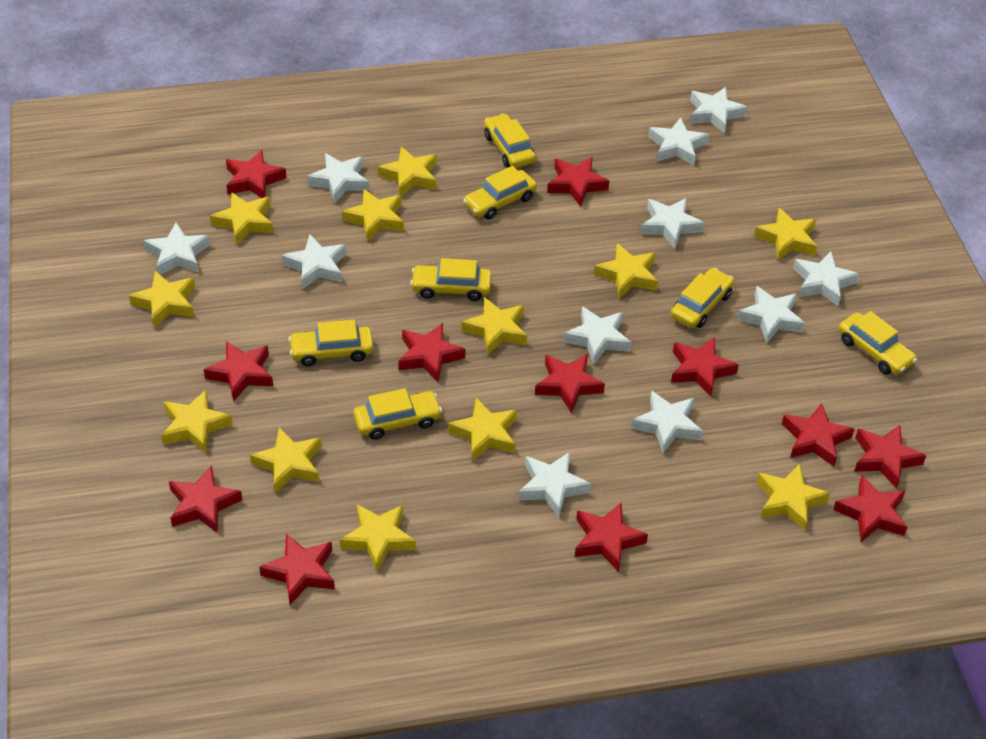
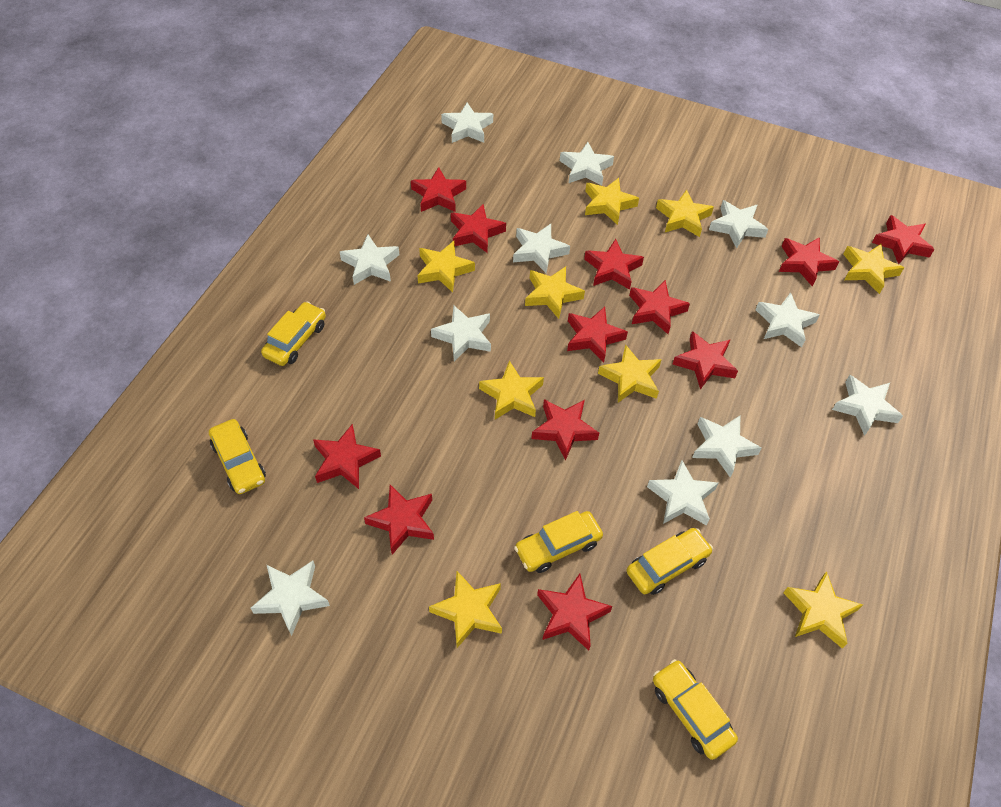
yellow car: [289,320,374,366] [353,388,442,440] [410,258,492,301] [463,166,537,219] [484,113,536,168] [671,268,734,328] [838,311,917,375] = 7 -> [209,419,266,494] [261,302,326,366] [514,511,603,573] [627,528,713,595] [653,659,738,760] = 5
yellow star: [129,271,195,327] [161,390,233,453] [210,192,274,245] [250,427,321,493] [340,504,416,571] [342,189,404,241] [378,147,437,196] [448,398,517,461] [461,297,527,355] [594,244,658,298] [754,208,817,260] [756,464,830,531] = 12 -> [417,241,475,293] [429,571,502,648] [479,361,544,419] [525,266,585,319] [585,178,639,225] [598,344,662,403] [656,190,714,237] [783,571,863,648] [843,244,904,294] = 9

